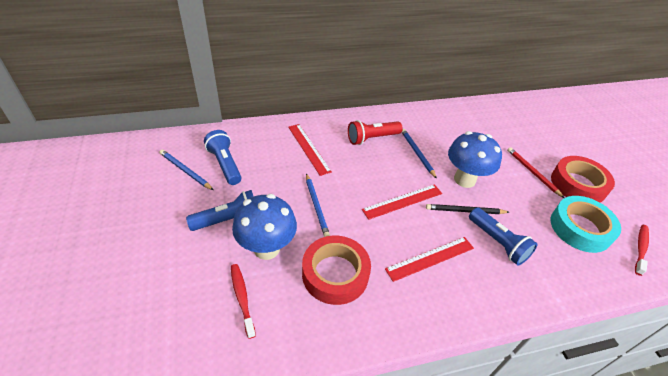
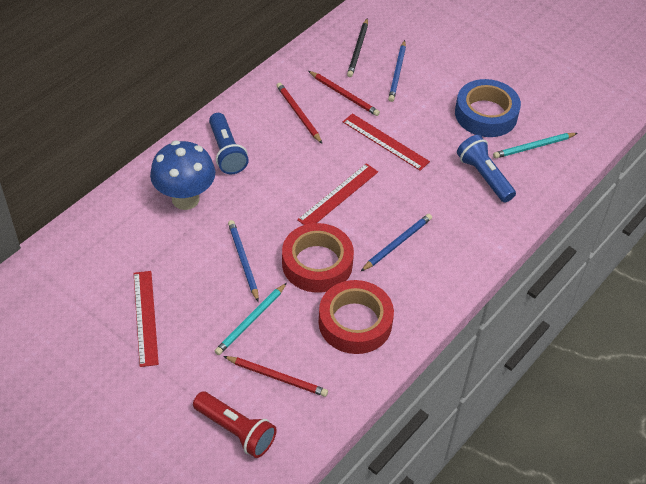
blue flashlight: [186,190,254,231] [204,130,242,185] [469,207,538,265] = 3 -> [209,113,249,174] [457,135,516,203] = 2
blue mushroom: [232,194,297,260] [448,131,502,188] = 2 -> [150,140,215,210] = 1
blue tape: none = 0 -> [455,79,521,137] = 1
red pencil: [507,147,564,198] = 1 -> [223,356,328,397] [276,83,322,144] [309,71,380,116] = 3
red toothbrush: [231,264,256,339] [635,225,649,276] = 2 -> none = 0
turquoise pencil: none = 0 -> [215,283,287,355] [493,133,578,158] = 2
turquoise tape: [550,196,621,253] = 1 -> none = 0

